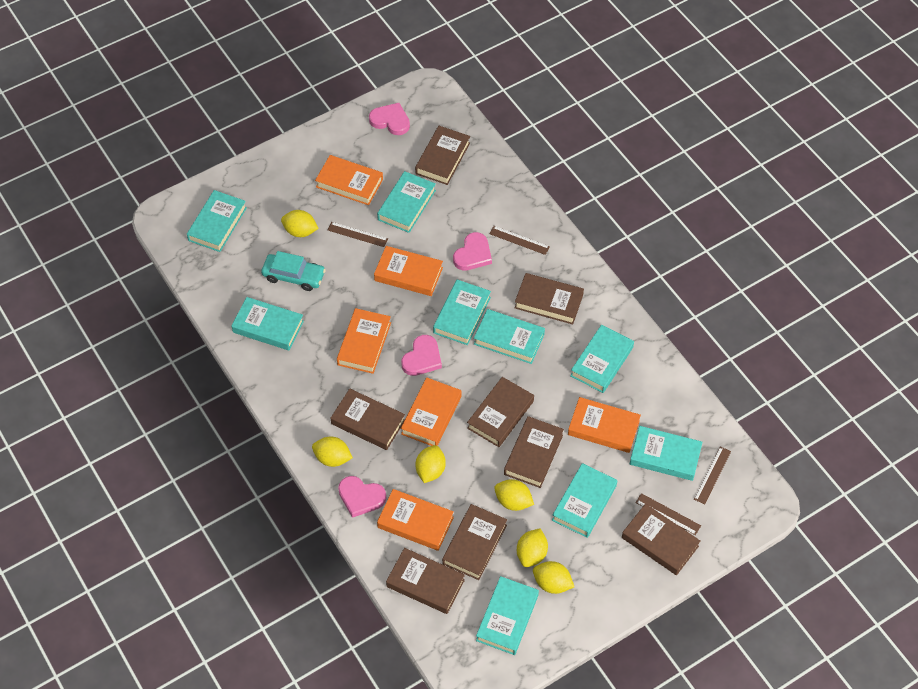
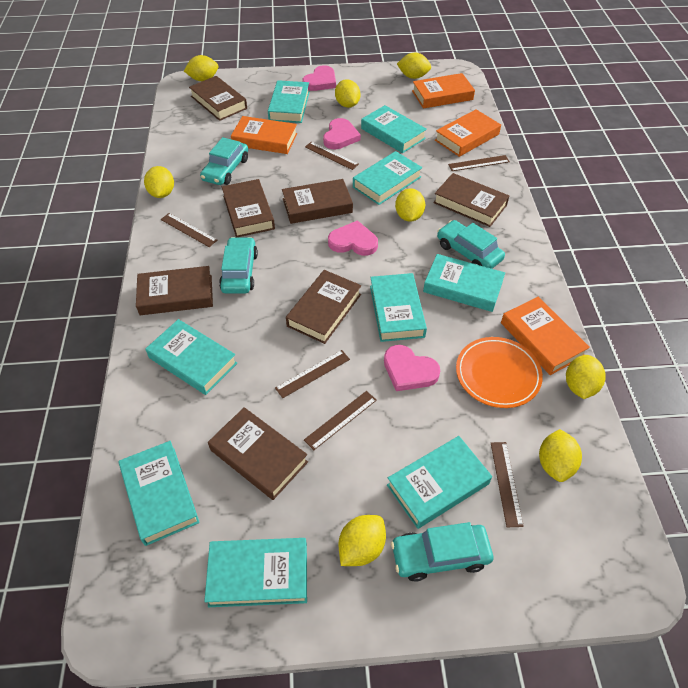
brown book: [331,389,405,450] [386,548,465,614] [415,126,470,185] [442,504,507,580] [467,377,534,447] [504,416,564,488] [515,273,584,324] [622,504,700,575] = 8 -> [136,266,213,315] [189,76,247,121] [208,407,308,500] [222,179,275,238] [282,179,353,224] [286,270,361,344] [433,173,509,227] = 7
brown ruler: [328,222,388,247] [489,226,550,255] [635,493,701,535] [694,446,731,504] = 4 -> [161,213,218,247] [275,350,350,398] [304,391,377,450] [305,142,359,170] [448,155,510,171] [491,442,524,527] = 6
orange book: [315,155,383,205] [337,308,391,374] [374,246,443,296] [377,489,454,551] [401,377,462,446] [568,397,641,453] = 6 -> [231,116,297,154] [412,73,475,109] [435,109,501,157] [501,297,590,375] = 4
orange plate: none = 0 -> [456,337,543,408] = 1
turquoise car: [261,251,326,291] = 1 -> [200,137,248,185] [219,237,258,294] [391,522,493,582] [437,220,505,269] = 4
yellow lemon: [281,210,319,237] [312,437,353,467] [415,445,446,483] [494,479,534,511] [517,528,548,567] [533,561,574,594] = 6 -> [144,166,174,198] [184,55,218,81] [335,79,360,108] [338,515,386,566] [395,188,425,222] [397,53,431,79] [539,429,582,482] [566,355,606,399] = 8

